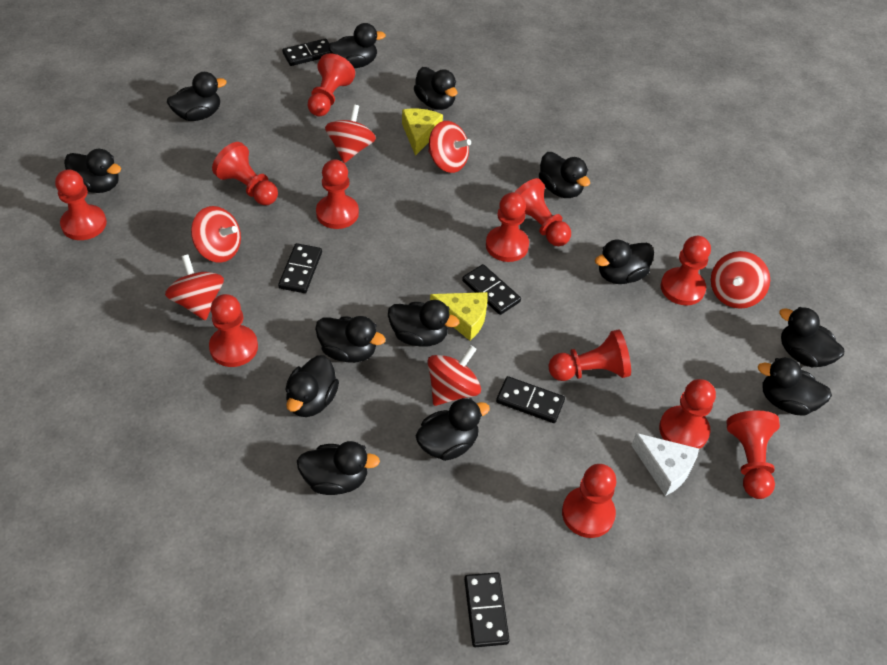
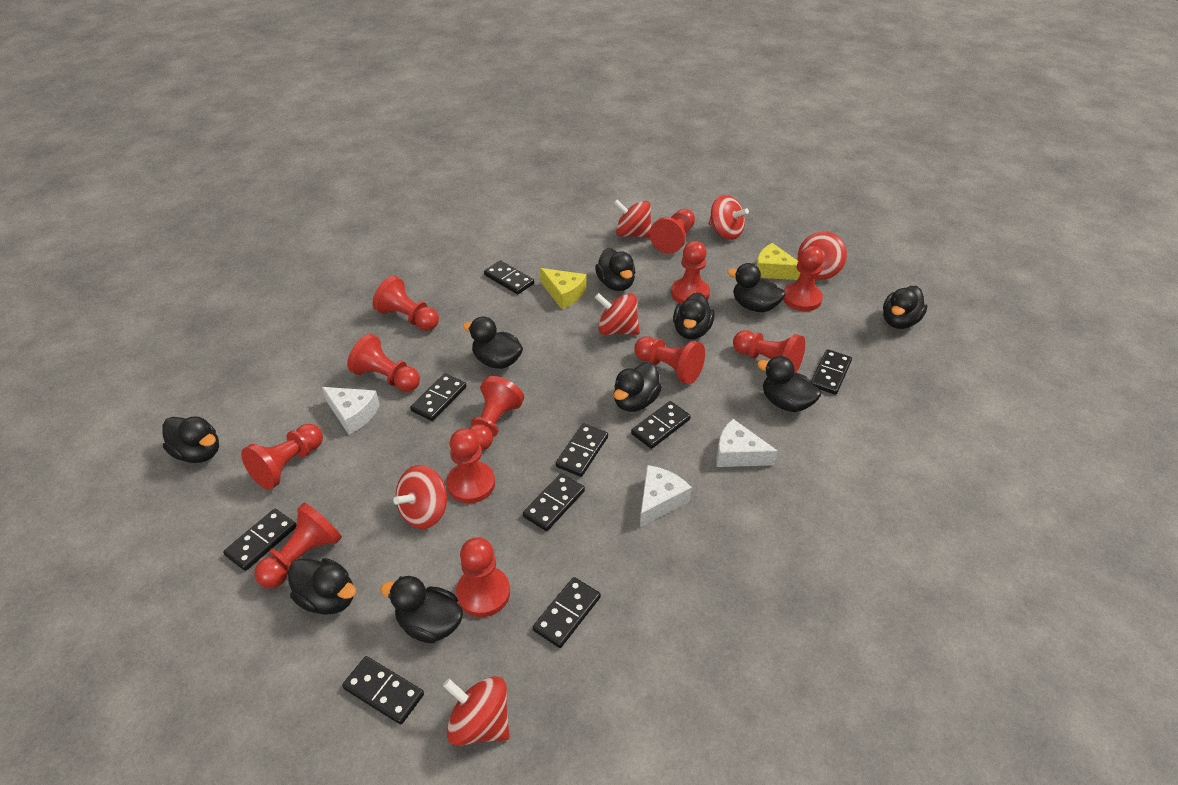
black domino: [278,243,322,293] [282,39,330,66] [462,264,521,315] [464,572,510,647] [496,376,565,423] = 5 -> [223,509,296,571] [342,656,424,725] [410,373,466,421] [484,260,534,294] [523,473,585,531] [533,577,601,648] [556,423,608,477] [631,401,691,449] [811,349,852,395] = 9
black duck: [64,149,121,193] [167,72,227,121] [286,355,339,417] [297,441,380,495] [315,316,385,363] [328,23,386,68] [388,300,459,347] [414,67,457,110] [416,398,490,461] [539,152,590,198] [595,240,654,284] [758,357,832,416] [779,307,844,367] = 13 -> [162,417,219,463] [288,558,356,615] [380,576,464,643] [463,317,523,369] [595,248,636,291] [614,362,662,412] [673,292,715,340] [727,263,785,312] [757,356,821,412] [883,286,927,329] = 10
white cheese: [631,433,699,496] = 1 -> [322,387,380,434] [640,465,692,527] [716,419,778,467] = 3

